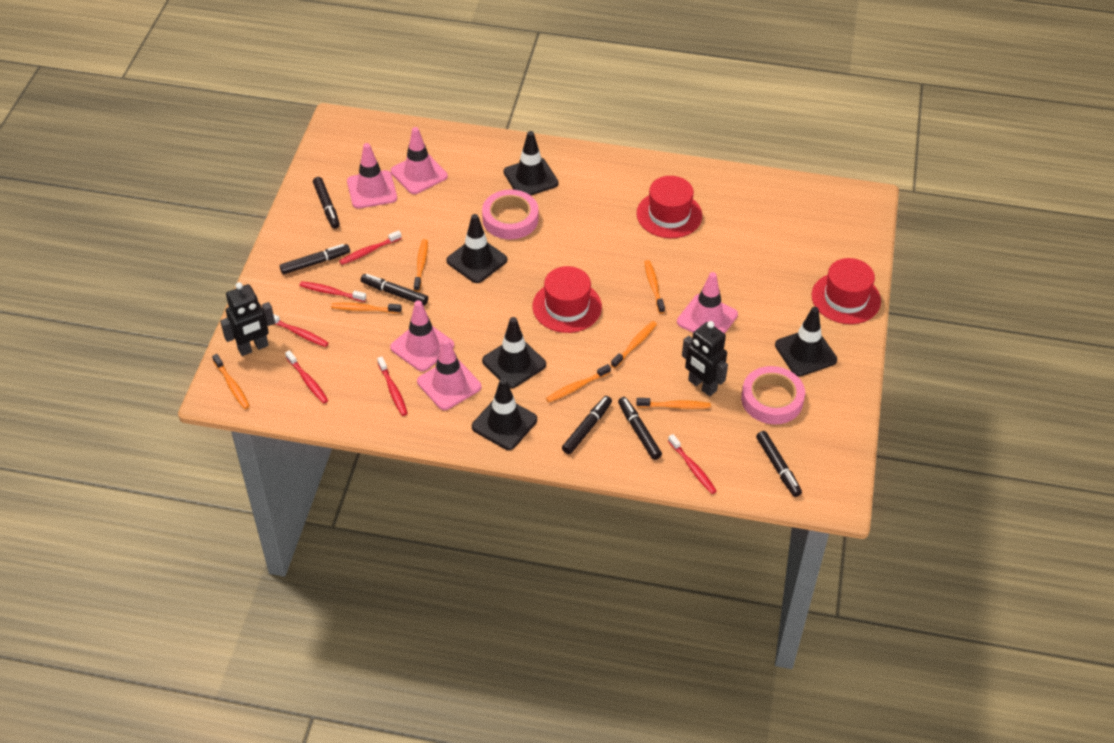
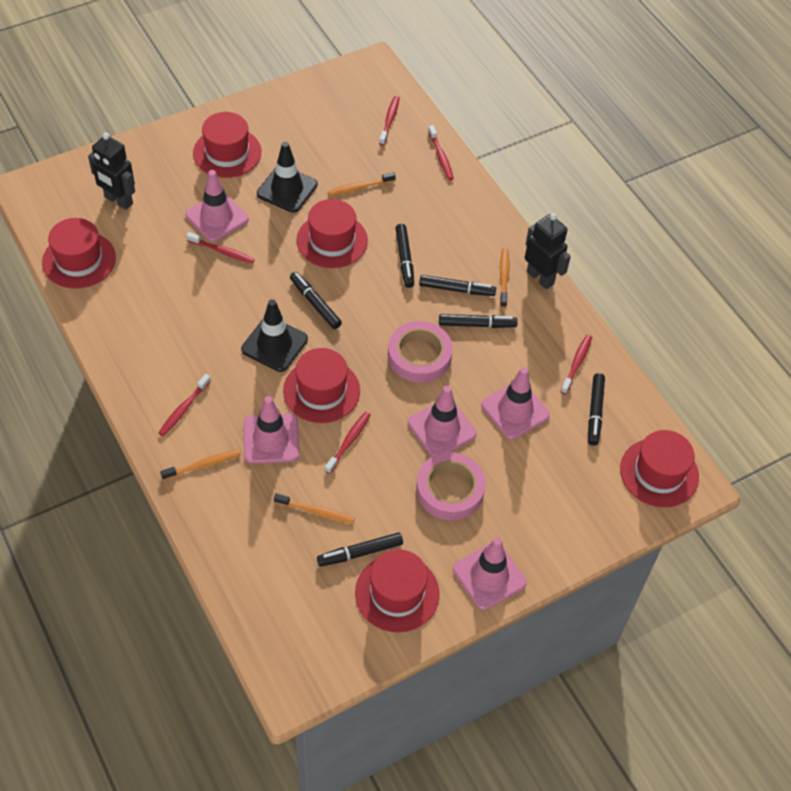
black traffic cone: [446,214,507,283] [472,378,537,450] [482,317,546,388] [504,131,559,195] [775,307,837,376] = 5 -> [241,299,308,372] [257,142,317,213] = 2
orange toothbrush: [212,354,250,409] [331,303,402,314] [414,239,428,292] [546,364,611,402] [611,321,657,368] [636,398,711,409] [644,260,665,314] = 7 -> [160,449,241,480] [274,493,355,524] [327,172,396,196] [500,248,510,308] = 4
red hat: [532,266,602,333] [636,176,702,238] [812,258,881,324] = 3 -> [42,218,116,289] [193,112,261,178] [283,348,360,423] [297,199,368,268] [355,549,440,633] [620,430,699,508] = 6

